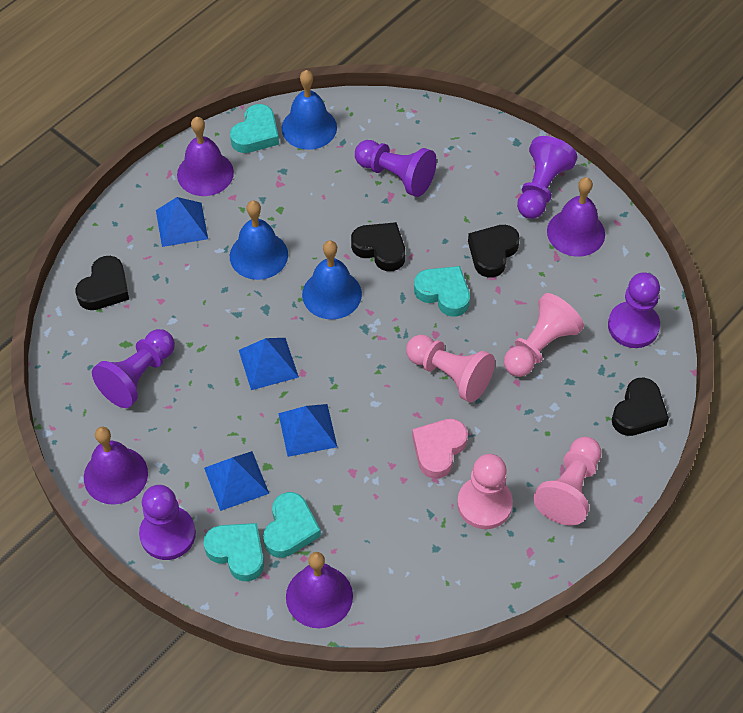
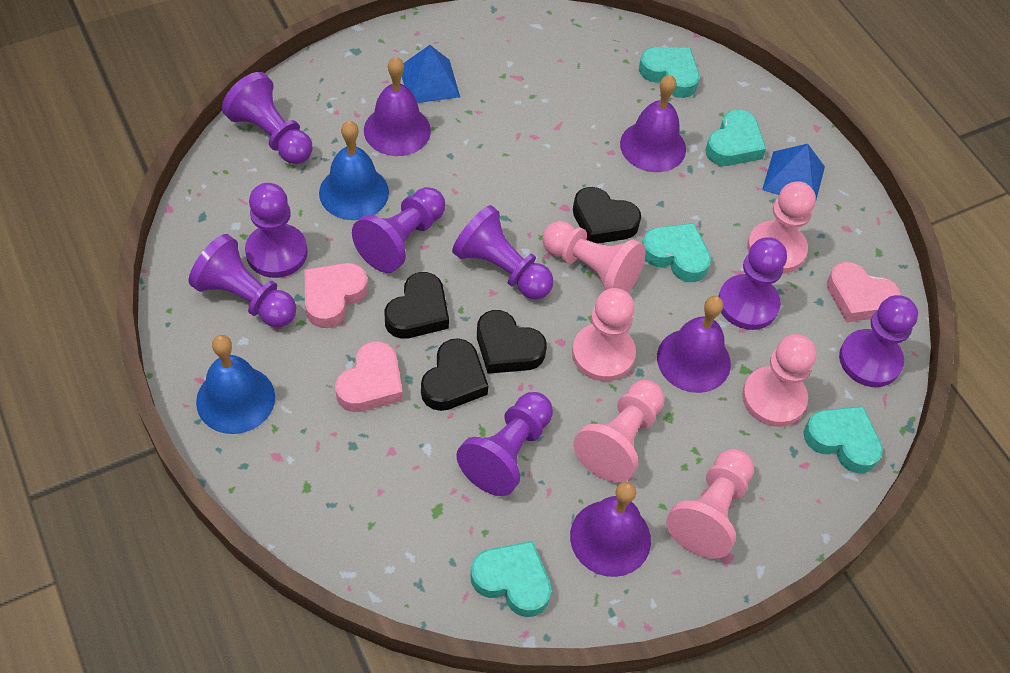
blue bell: [230,200,288,280] [282,70,337,150] [302,240,362,319] = 3 -> [196,335,275,434] [319,121,389,220] = 2
blue pyramid: [156,197,208,247] [204,451,269,511] [239,338,299,390] [278,404,337,457] = 4 -> [402,45,460,103] [762,144,825,199] = 2
pink heart: [412,419,468,479] = 1 -> [305,263,368,328] [335,341,403,412] [827,262,901,322] = 3
pink pawn: [406,335,495,403] [457,454,513,529] [504,293,584,377] [533,437,601,526] = 4 -> [542,221,646,293] [572,288,636,381] [573,380,665,482] [666,449,754,559] [742,334,817,427] [747,181,816,274] = 6
purple pawn: [92,329,175,408] [139,485,196,560] [355,140,437,197] [517,136,578,219] [608,272,660,348] = 5 -> [189,234,296,327] [222,72,313,164] [245,183,308,278] [352,187,445,273] [452,205,554,299] [456,392,553,496] [718,237,787,330] [839,295,918,387] = 8
turquoise heart: [203,523,264,581] [230,104,279,153] [263,492,321,558] [414,266,470,316] = 4 -> [470,541,551,617] [639,47,700,98] [642,223,711,282] [705,110,766,166] [803,406,883,473] = 5

